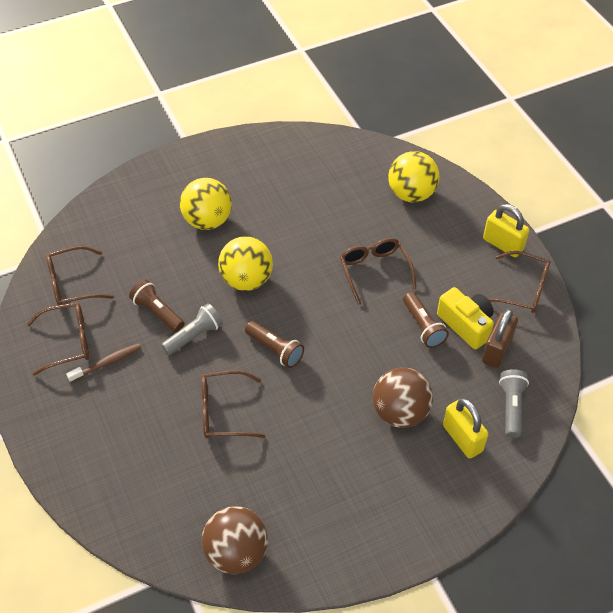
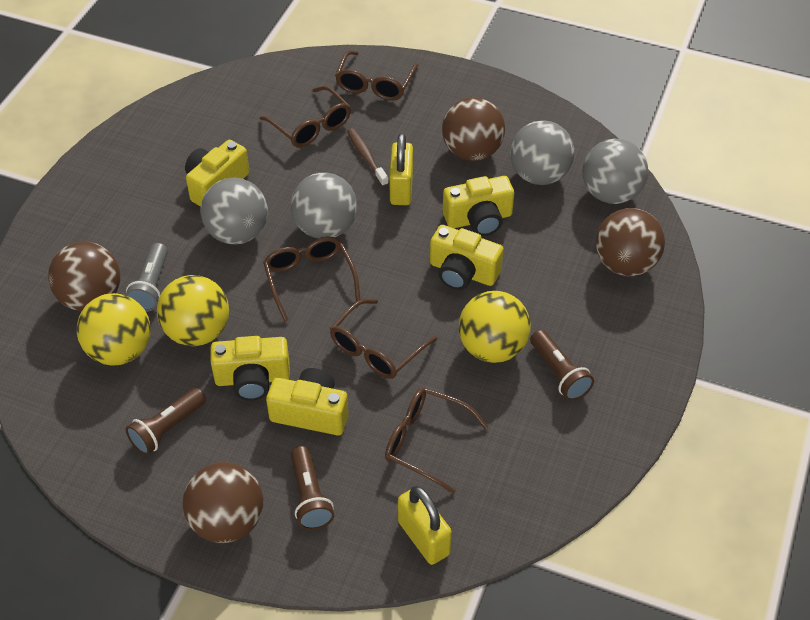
brown ball: [202,506,268,574] [373,367,433,428] = 2 -> [48,242,120,311] [183,462,263,543] [442,97,505,161] [596,208,665,276] = 4
brown padlock: [482,309,518,368] = 1 -> none = 0
grey ball: none = 0 -> [201,178,268,244] [291,173,357,238] [510,120,574,185] [582,139,648,204] = 4
grey flashlight: [161,303,223,355] [499,369,529,438] = 2 -> [126,243,168,312] = 1
yellow camera: [437,287,494,349] = 1 -> [185,140,249,207] [211,336,290,401] [266,368,349,435] [430,225,504,290] [443,176,514,236] = 5

